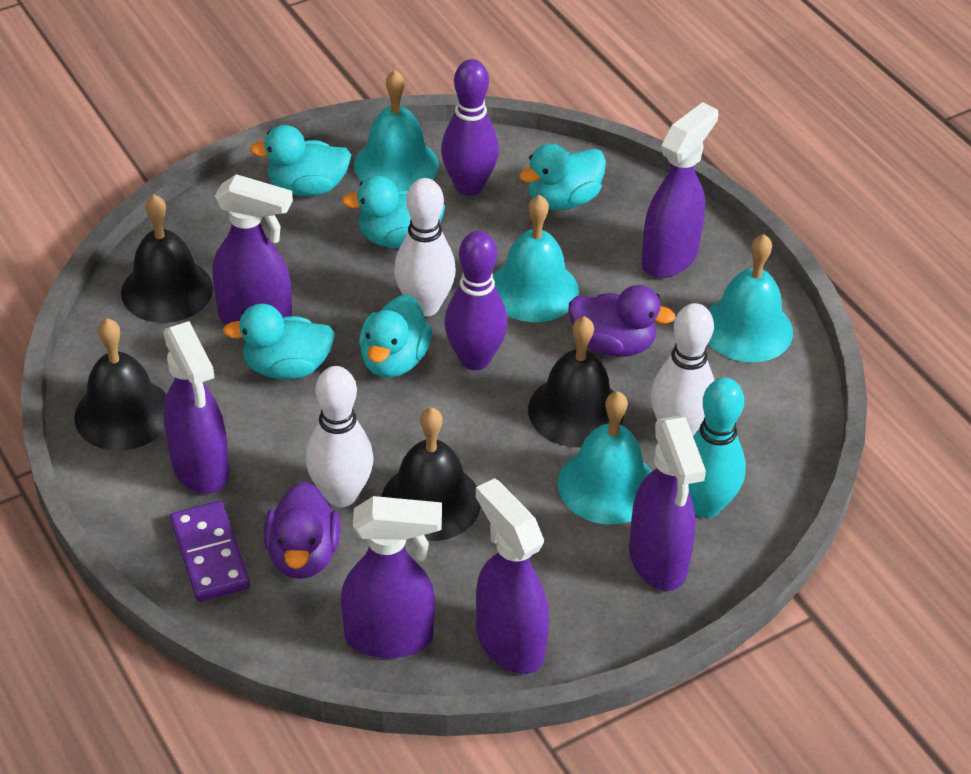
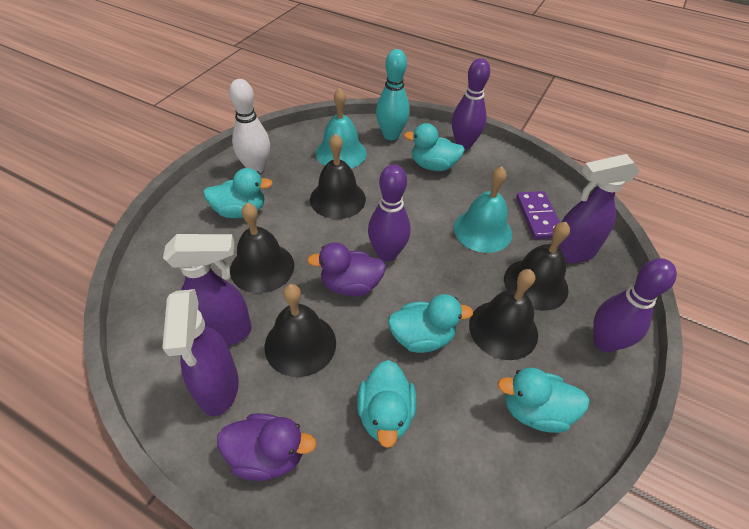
black bell: [74,318,167,451] [121,194,213,323] [381,407,481,541] [528,316,624,447] = 4 -> [230,203,294,293] [264,284,336,377] [310,133,366,219] [469,269,538,360] [504,222,570,311] = 5
purple bowling pin: [441,59,499,196] [445,231,508,370] = 2 -> [368,164,411,261] [452,58,490,149] [593,258,677,352] = 3
purple spray bottle: [163,321,229,494] [212,174,293,325] [341,496,442,658] [476,478,549,674] [629,416,706,591] [641,102,718,278] = 6 -> [162,289,239,416] [163,234,252,346] [558,154,640,263] = 3
turquoise bell: [354,70,439,191] [493,195,579,322] [558,391,652,524] [708,234,793,363] = 4 -> [316,88,367,168] [454,166,512,253] = 2
white bowling pin: [306,366,374,507] [394,178,456,317] [651,303,715,435] = 3 -> [229,79,270,173] = 1

